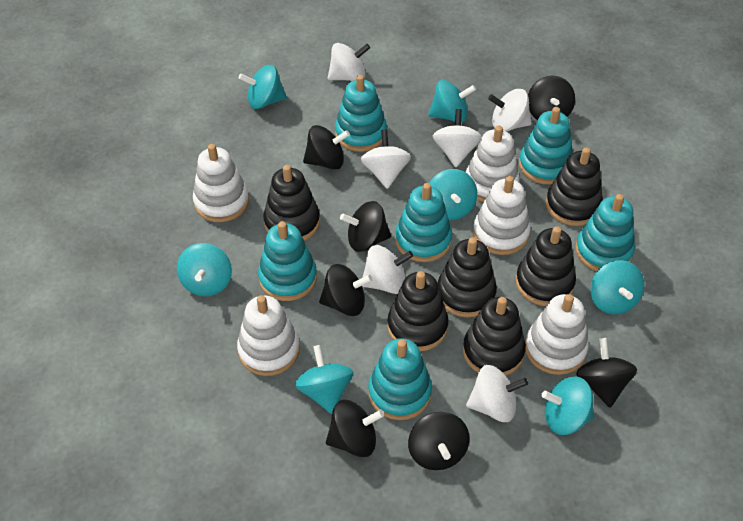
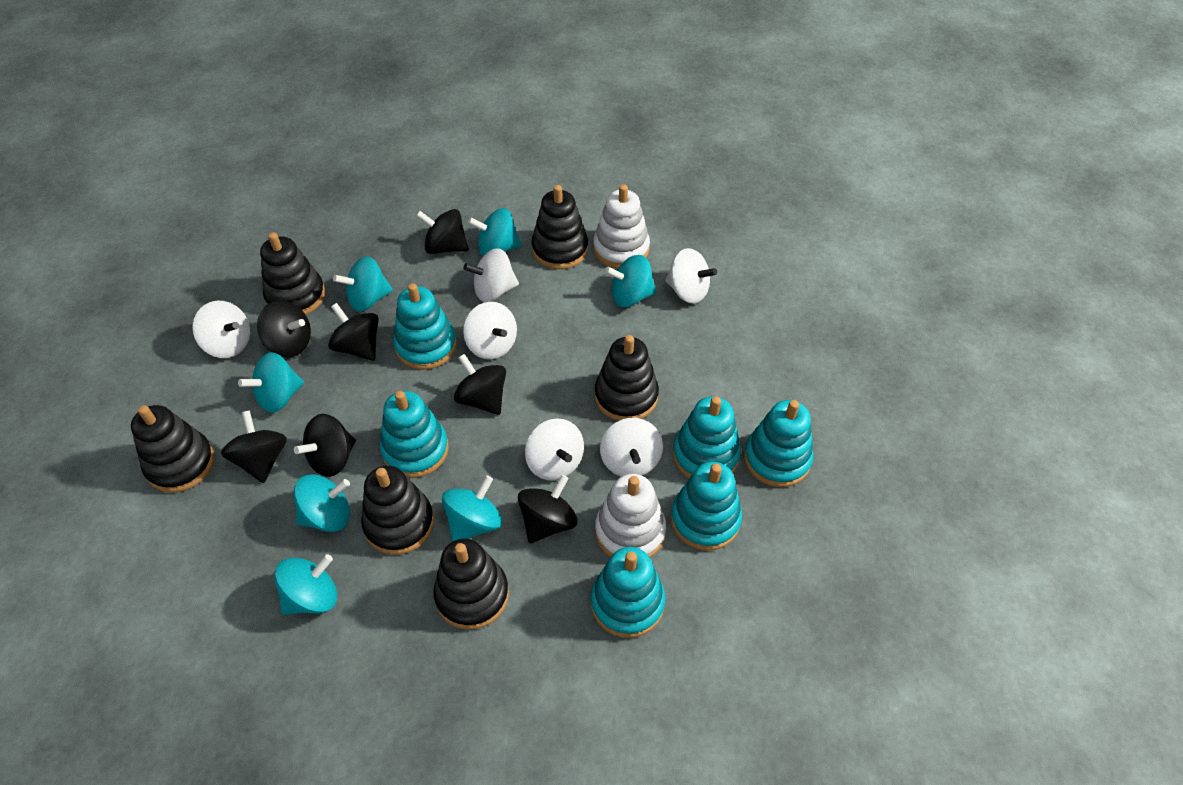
white stacking toy: [193,144,249,222] [237,295,300,376] [466,126,520,202] [473,176,531,255] [525,294,588,375] = 5 -> [593,184,650,269] [595,474,666,557] = 2

